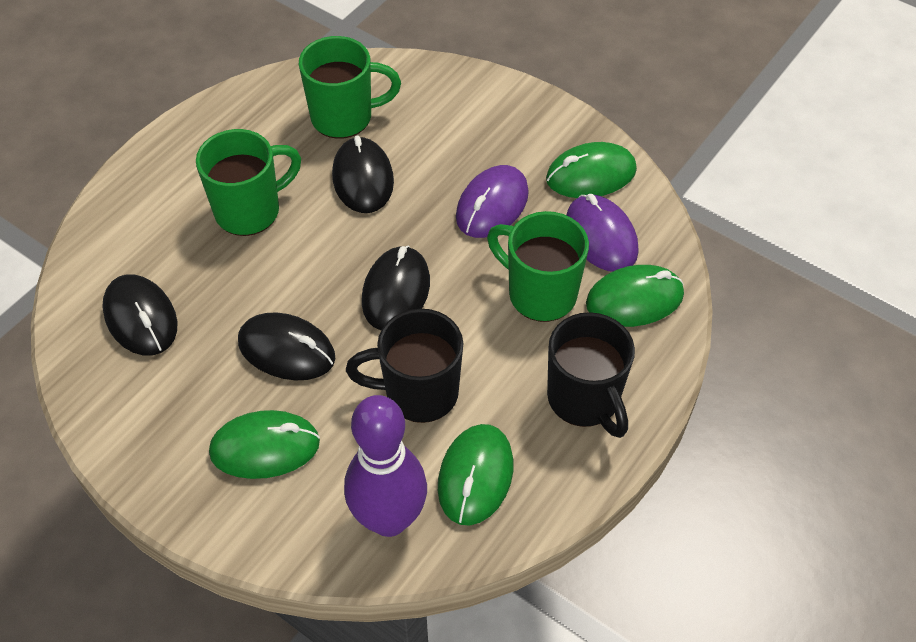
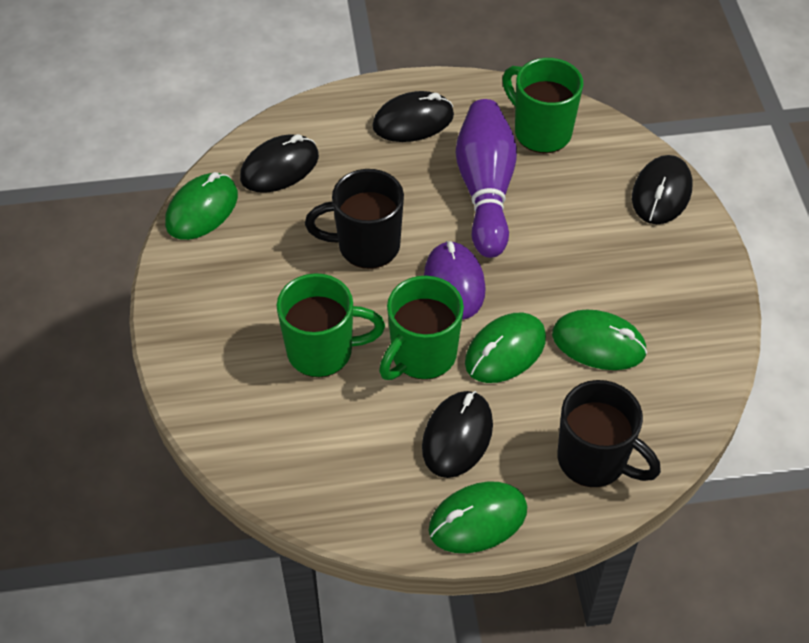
purple mouse: [456,165,529,238] [566,194,639,272] = 2 -> [424,241,486,320] = 1

